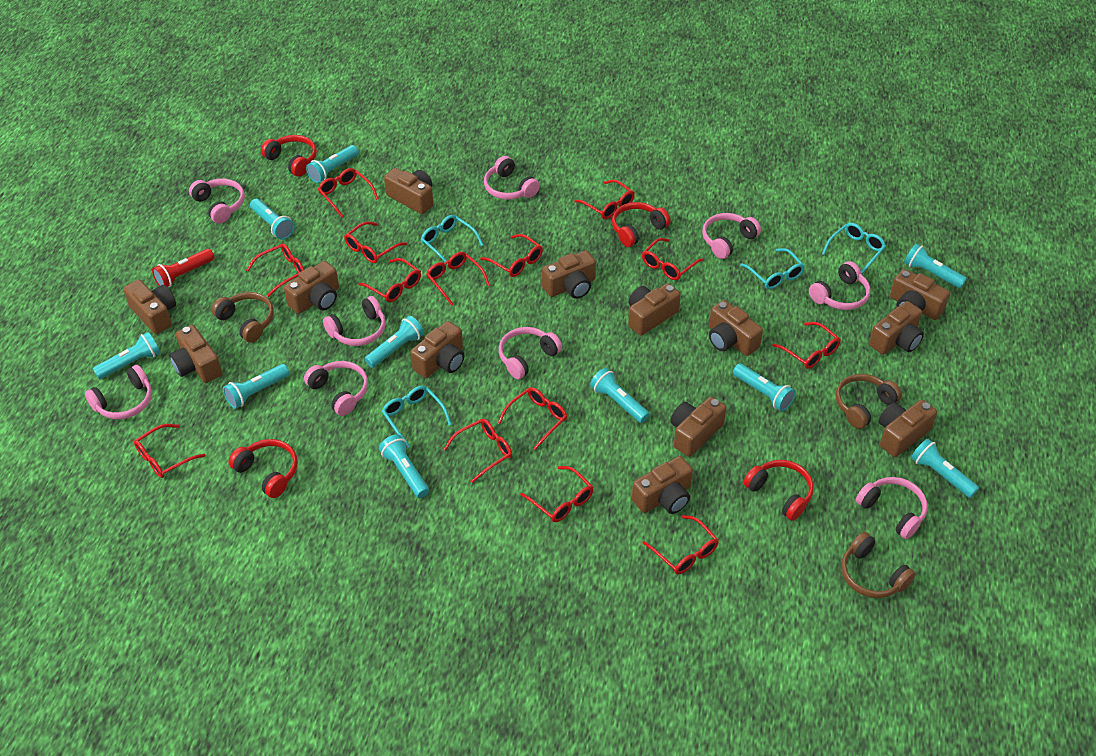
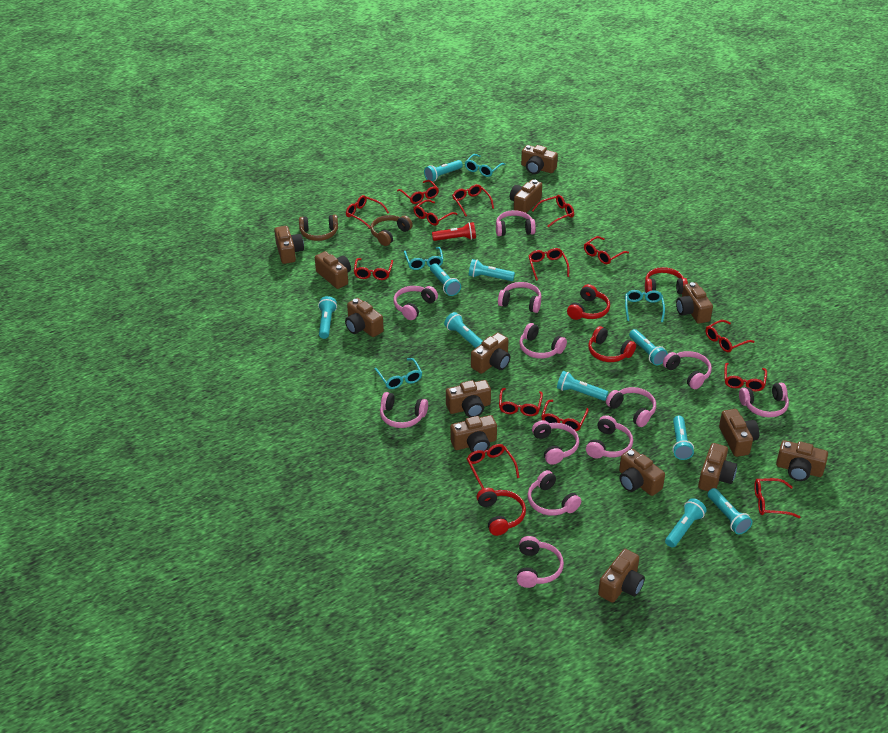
brown camera: [123,279,176,334] [169,325,222,383] [284,261,339,314] [384,168,433,214] [410,321,464,378] [542,250,596,299] [628,283,681,336] [632,456,693,514] [671,396,727,457] [709,300,763,356] [869,301,924,355] [879,400,937,457] [890,269,950,320] = 13 -> [274,226,304,264] [315,251,351,289] [345,298,384,337] [446,380,491,417] [450,415,497,452] [471,332,510,374] [510,180,542,213] [521,145,558,174] [598,549,645,603] [619,449,665,496] [676,282,713,324] [698,443,737,491] [719,409,759,457] [776,440,828,481] = 14
brown headphones: [211,292,274,343] [836,374,902,429] [841,532,916,598] = 3 -> [299,215,338,241] [370,215,413,246] = 2
pink headphones: [85,365,152,419] [189,179,245,224] [304,361,368,416] [323,296,386,346] [484,156,540,200] [499,327,562,379] [702,213,761,259] [809,261,871,310] [856,477,928,539] = 9 -> [380,392,428,428] [393,286,438,320] [496,210,536,236] [498,282,542,313] [517,536,564,588] [519,323,567,359] [528,470,581,516] [532,420,579,465] [586,415,633,458] [606,387,656,427] [663,351,712,389] [739,383,789,417] = 12

